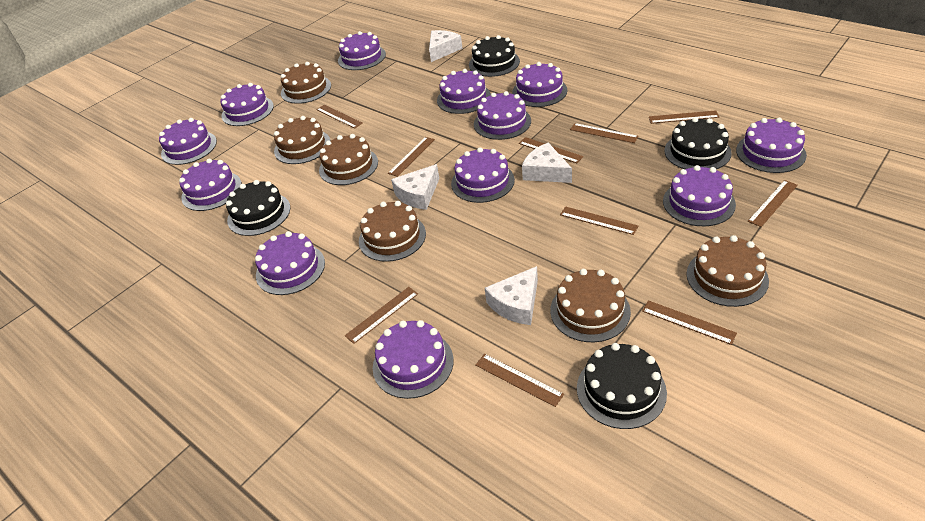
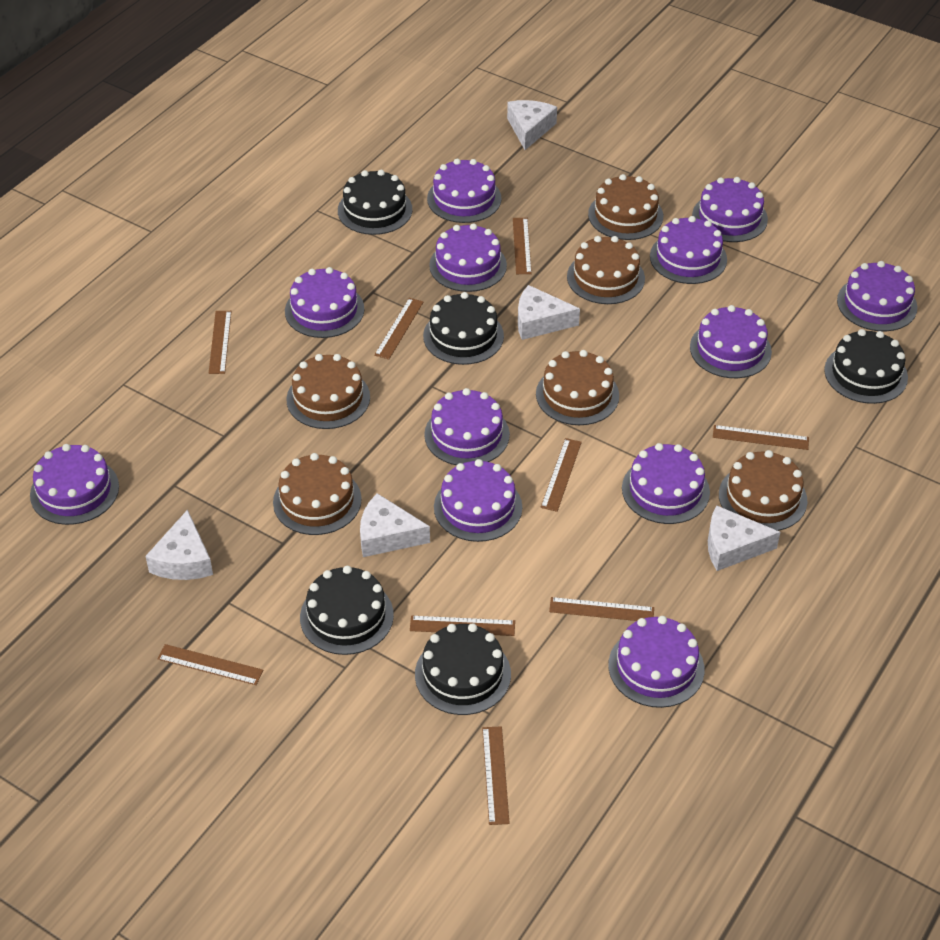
black cake: [226,180,290,236] [469,35,520,77] [577,343,667,429] [664,117,732,169] = 4 -> [300,566,394,655] [338,170,412,235] [415,623,511,715] [423,292,504,365] [824,329,908,404] = 5
brown ruler: [316,105,363,128] [345,287,418,344] [388,137,435,177] [475,354,564,407] [519,137,583,163] [560,206,638,235] [570,123,638,143] [642,300,737,345] [649,110,719,124] [748,180,798,227] = 10 -> [157,644,263,685] [209,311,232,374] [374,298,424,359] [410,616,515,636] [482,726,510,825] [513,218,532,274] [541,438,582,512] [549,597,654,621] [713,425,809,450] = 9
white cheese: [391,164,439,210] [429,30,463,62] [485,266,538,325] [522,143,572,183] = 4 -> [145,509,213,580] [360,493,430,557] [507,100,557,150] [518,285,580,340] [708,505,780,571] = 5

